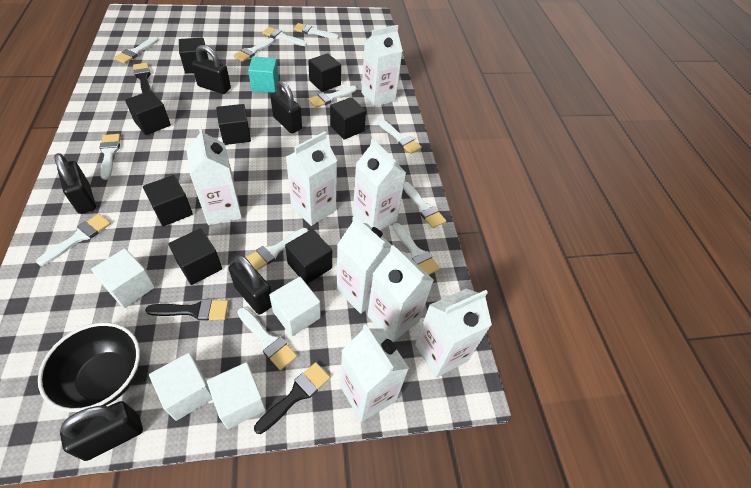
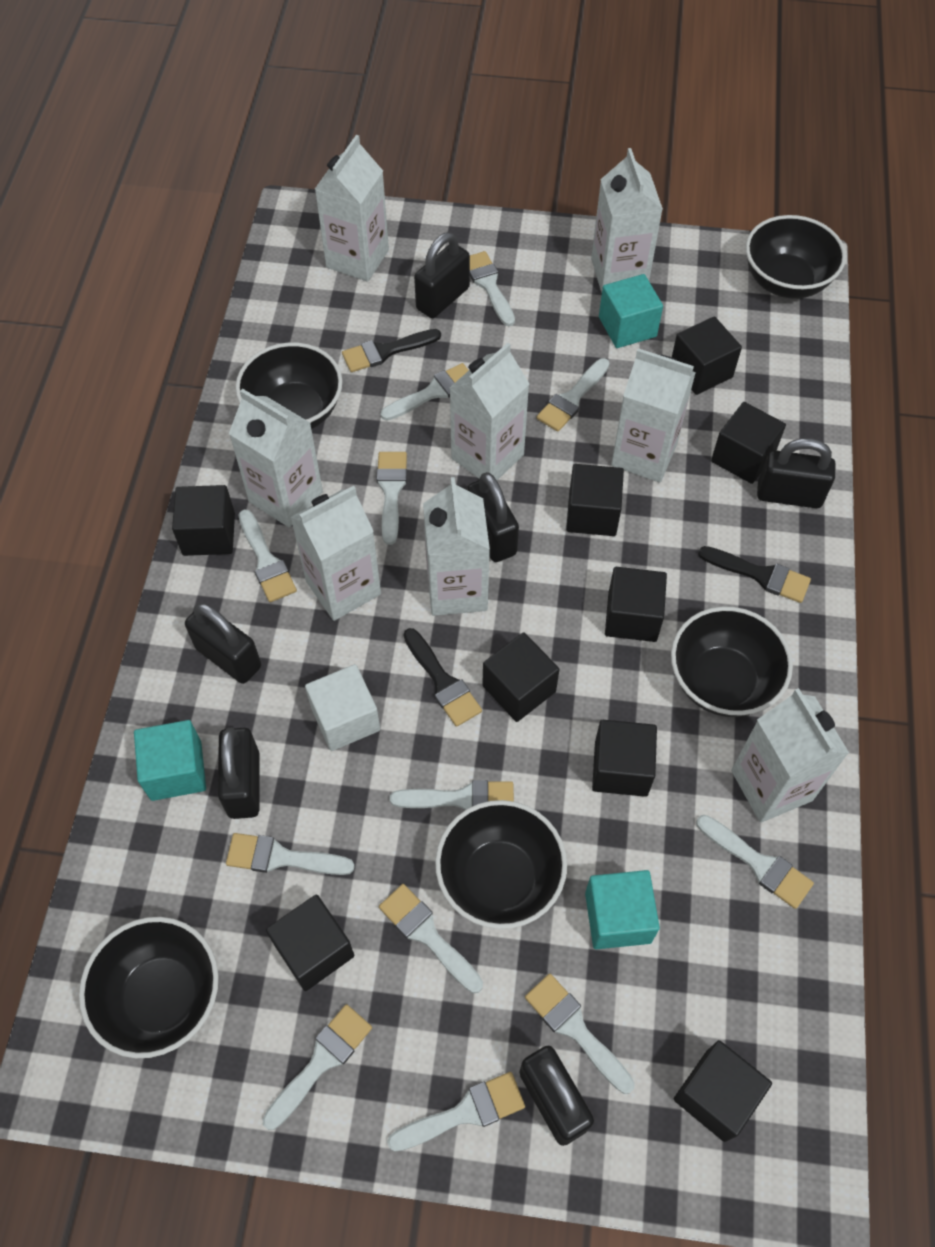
black bowl: [38,322,140,412] = 1 -> [79,917,219,1058] [236,342,342,429] [435,800,567,929] [671,606,793,717] [746,215,846,299] = 5
black cube: [125,91,171,135] [143,175,193,226] [168,228,222,285] [179,38,209,73] [216,104,251,145] [285,229,332,284] [308,53,341,92] [330,97,366,140] = 8 -> [172,485,235,556] [266,894,354,991] [482,632,560,722] [566,464,624,536] [592,720,657,797] [605,567,667,642] [672,316,742,395] [674,1040,772,1142] [711,402,786,484] = 9
black padlock: [54,153,96,214] [60,401,143,461] [192,45,231,94] [228,255,272,315] [270,80,302,133] = 5 -> [185,603,261,684] [218,728,259,819] [414,232,470,318] [467,472,519,562] [519,1046,594,1146] [757,438,836,508] = 6
turquoise cube: [248,56,279,93] = 1 -> [134,720,206,801] [585,870,660,949] [599,274,663,348] = 3
white cube: [91,248,155,308] [149,353,213,421] [207,362,266,429] [269,277,321,336] = 4 -> [305,664,380,751] = 1

